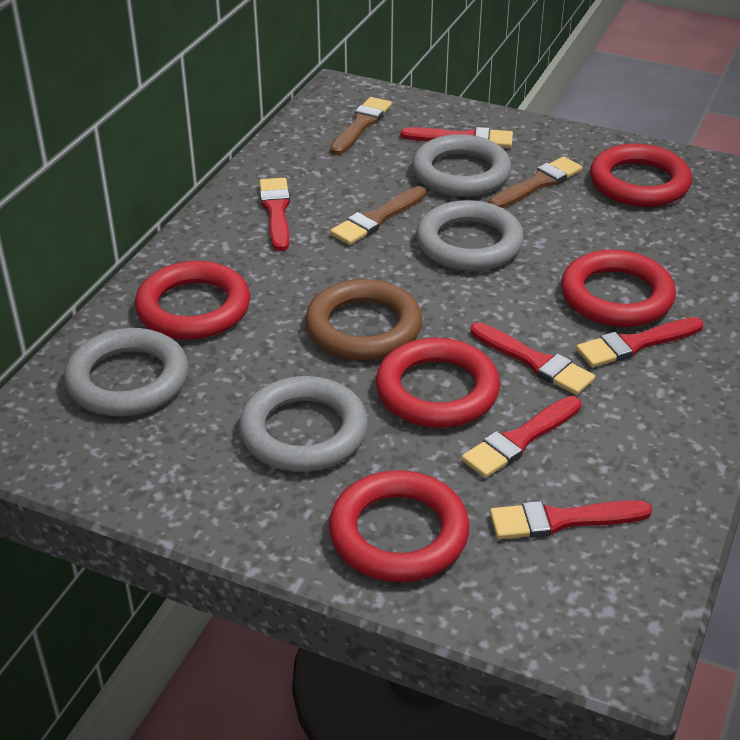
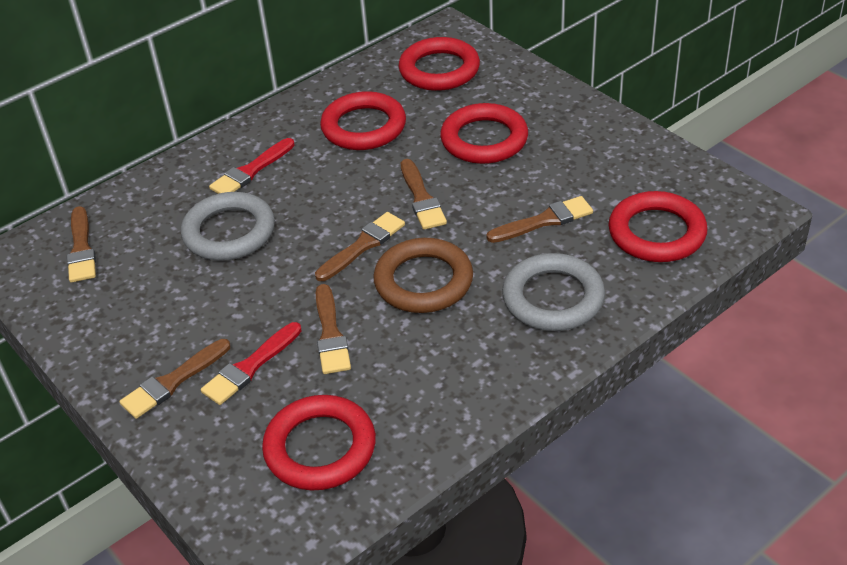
brown brush: [330,97,392,155] [330,186,426,245] [489,156,582,208] = 3 -> [67,206,96,282] [119,339,230,419] [315,212,405,281] [316,284,351,374] [401,159,447,230] [487,196,593,243] = 6
grey ring: [64,328,188,416] [239,376,368,472] [412,134,512,197] [416,200,524,271] = 4 -> [181,192,275,261] [502,253,605,331] = 2
red brush: [259,178,290,251] [401,127,513,148] [461,396,581,478] [471,322,595,395] [490,500,652,539] [576,317,704,367] = 6 -> [201,322,302,405] [209,138,295,194] = 2

